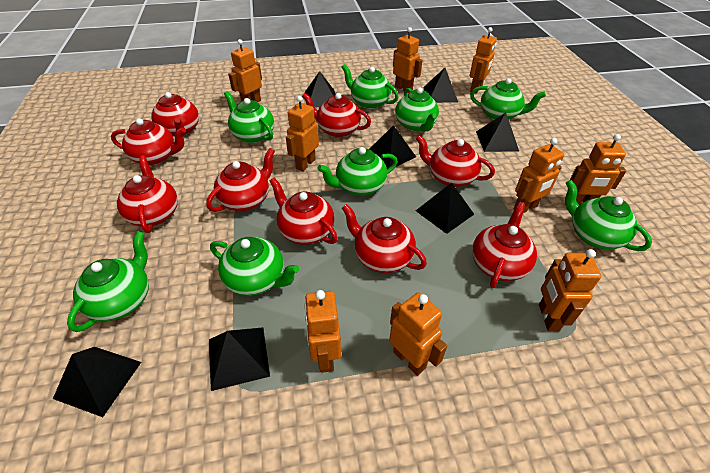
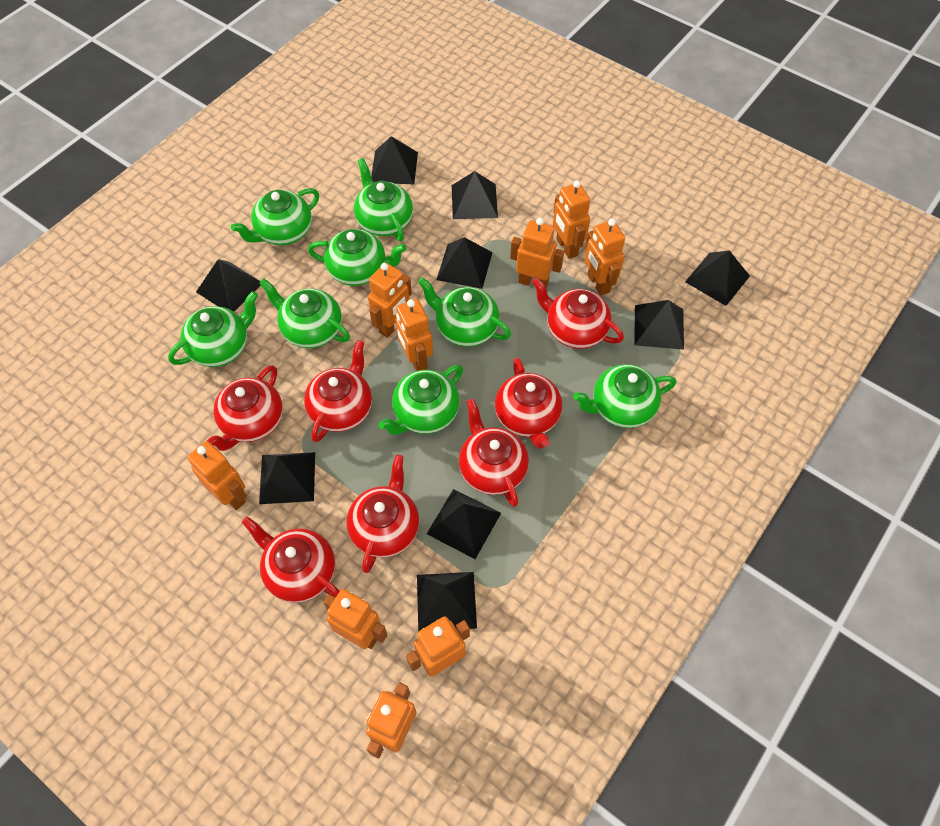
black pyramid: [53,347,141,417] [209,327,270,391] [304,71,336,108] [369,125,416,169] [416,183,474,234] [423,68,458,103] [476,113,519,152] = 7 -> [196,259,261,312] [259,452,315,504] [371,136,418,184] [417,572,477,632] [427,489,501,559] [436,237,493,289] [452,171,498,219] [634,300,684,350] [685,250,750,306] = 9
red teapot: [111,118,186,165] [117,156,178,233] [151,92,199,137] [206,148,275,212] [270,178,338,245] [302,93,371,138] [342,204,427,273] [416,135,495,187] [472,202,537,288] = 9 -> [207,365,283,451] [242,516,340,603] [304,340,372,442] [347,455,419,573] [459,399,529,507] [495,358,562,449] [532,278,624,349] = 7

